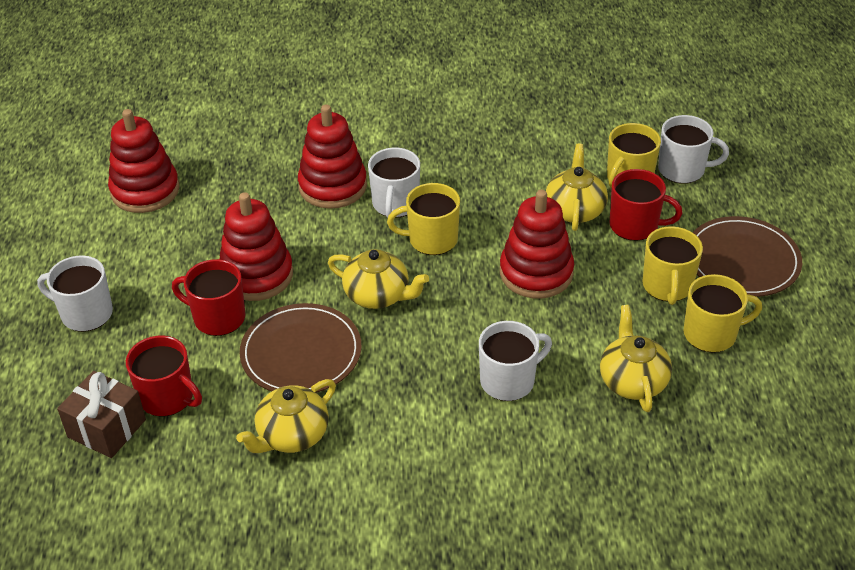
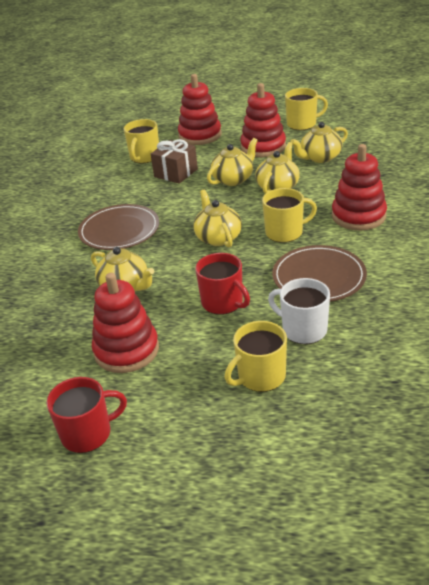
red mug: [126,336,202,417] [172,259,245,336] [609,169,682,241] = 3 -> [46,377,127,453] [195,253,250,315] = 2
white mug: [37,255,113,332] [368,148,420,218] [479,321,552,401] [658,115,729,184] = 4 -> [268,278,330,344] = 1
yellow teapot: [236,379,336,453] [328,249,429,309] [546,143,608,231] [600,305,672,412] = 4 -> [91,247,154,291] [193,190,242,248] [207,138,258,186] [255,142,300,194] [290,122,348,163] = 5

